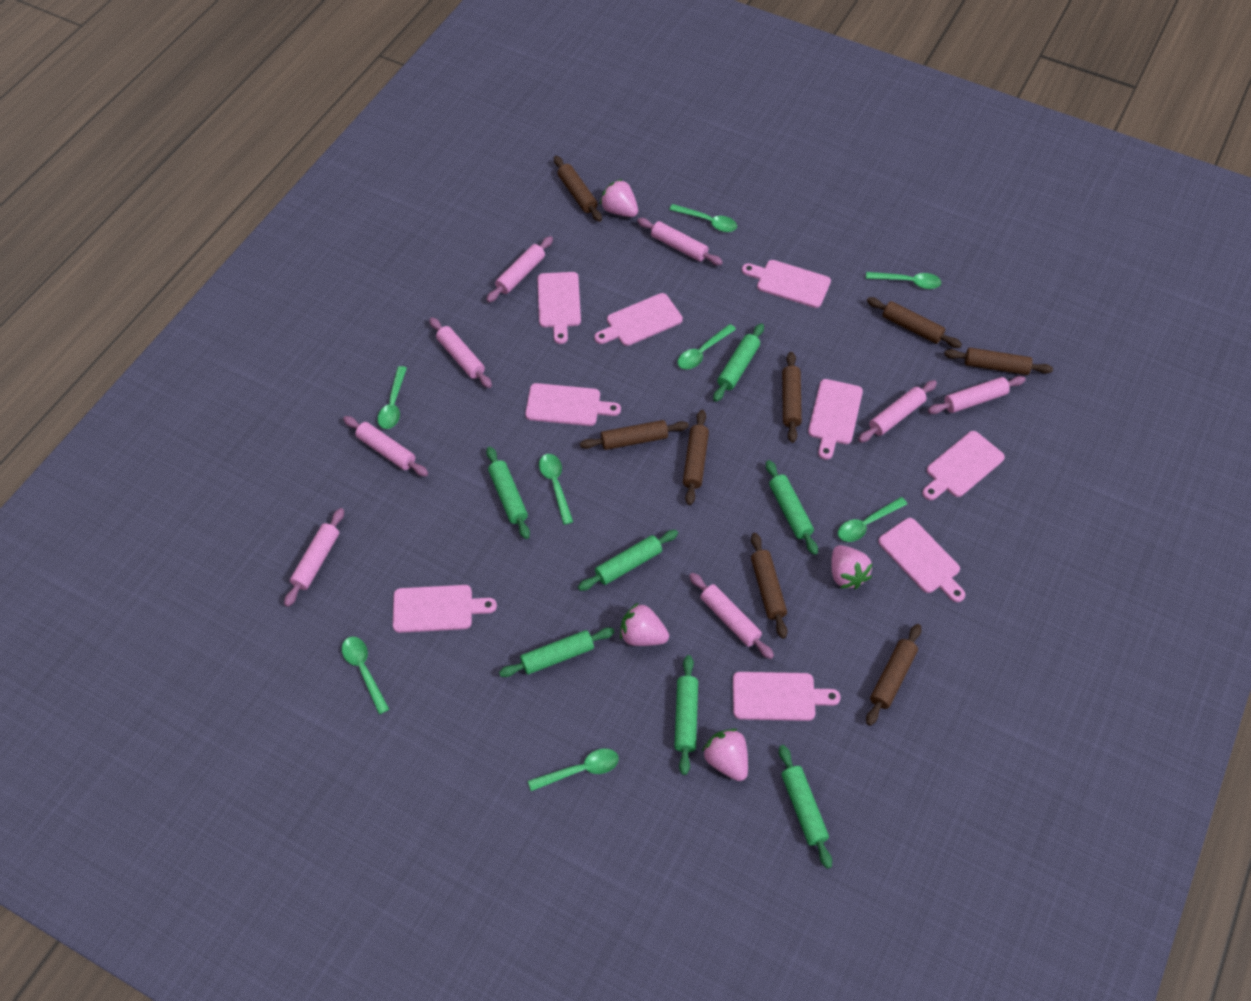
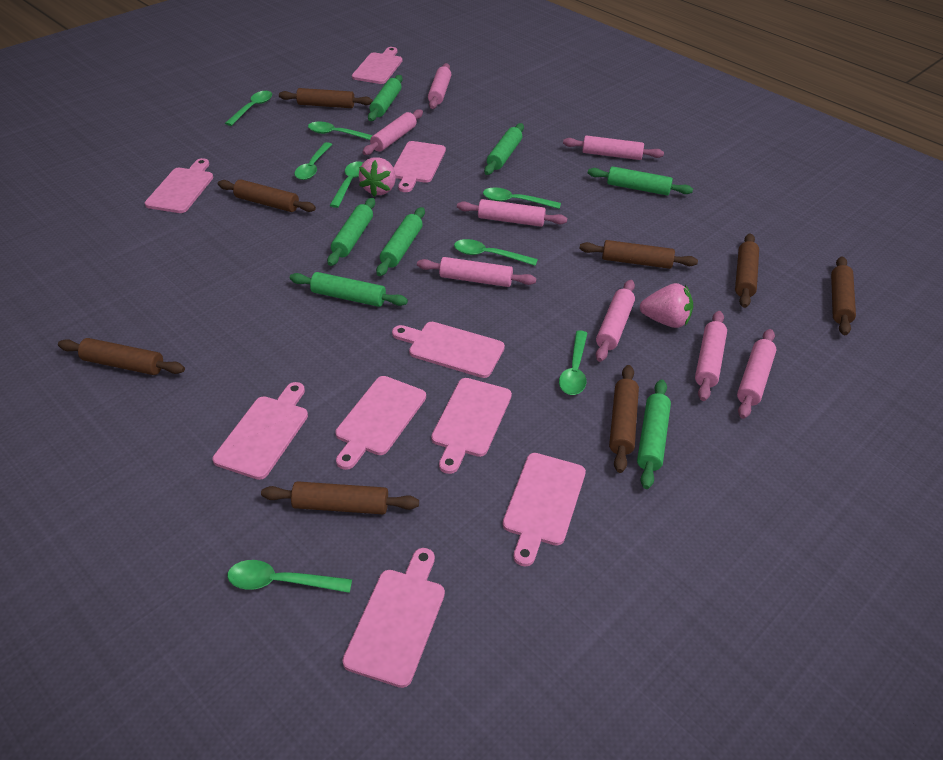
pink strawberry: [600,179,638,217] [620,602,669,646] [702,729,748,781] [831,545,873,589] = 4 -> [359,157,396,197] [640,283,693,328] = 2

